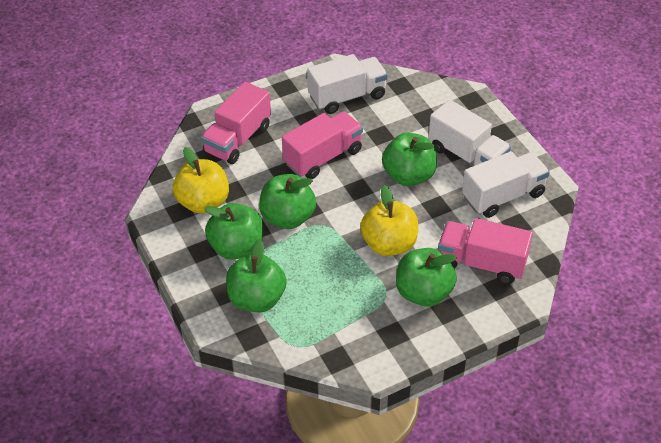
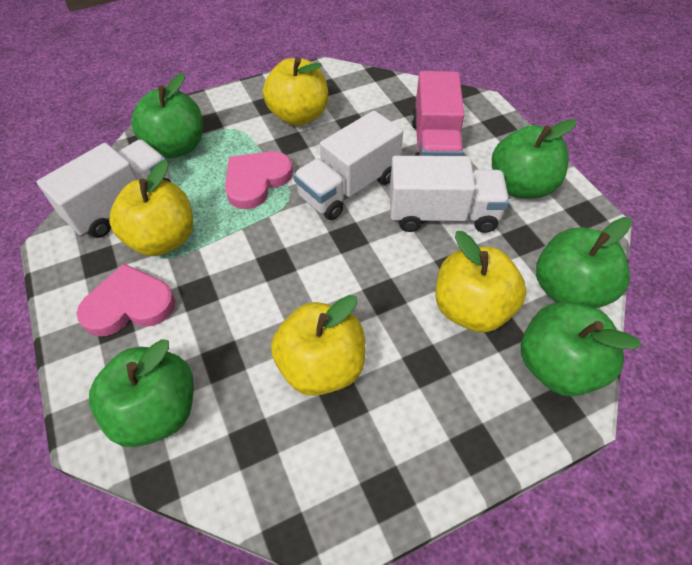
pink heart: none = 0 -> [77,264,176,336] [225,151,293,209] = 2
pink truck: [201,82,271,164] [282,111,363,179] [438,218,533,284] = 3 -> [412,71,465,156] = 1
yellow apple: [173,147,229,214] [360,185,418,256] = 2 -> [109,160,193,256] [263,57,328,126] [271,295,365,396] [436,231,527,333] = 4

